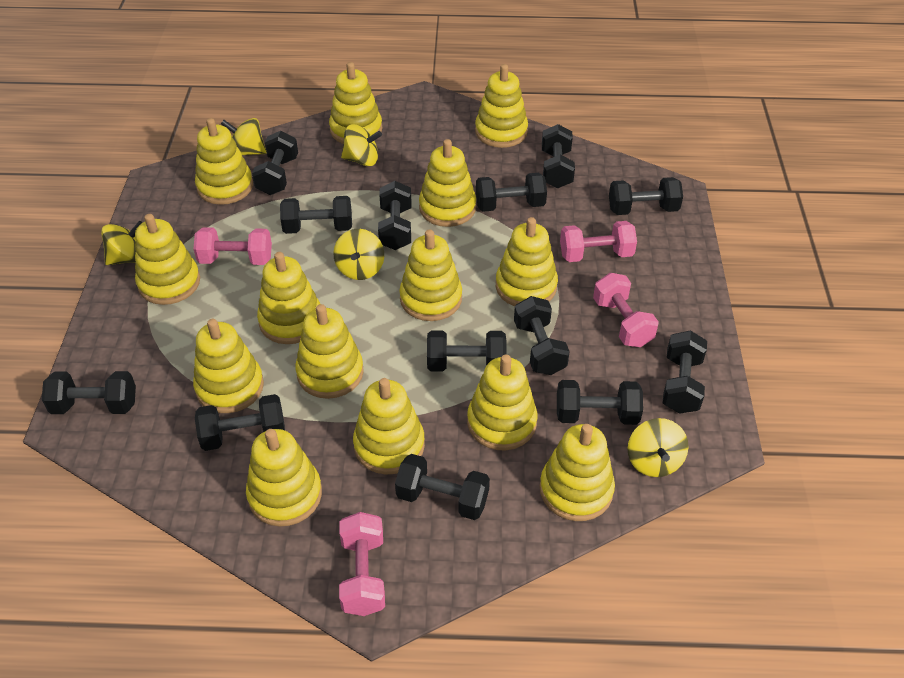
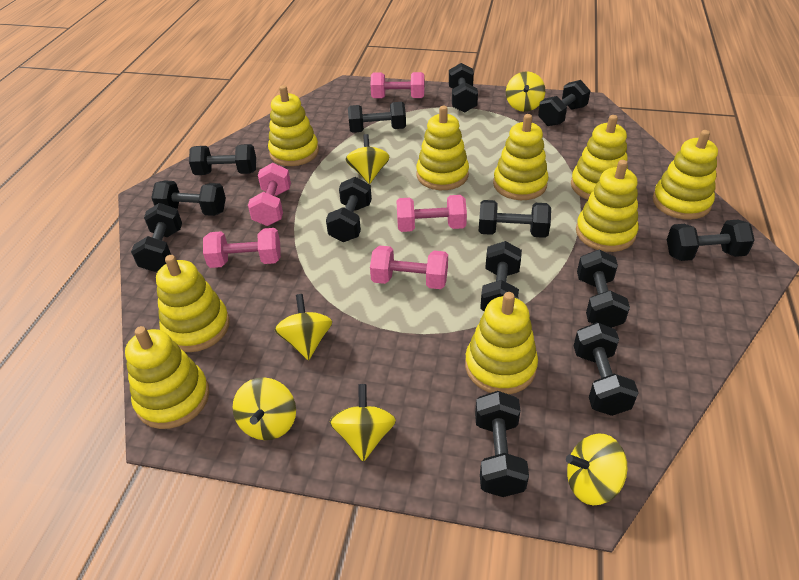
pink dumbbell: [193,227,272,265] [339,512,385,616] [560,221,637,262] [593,273,659,347] = 4 -> [203,228,281,268] [248,163,291,226] [370,72,425,98] [370,245,448,289] [396,195,467,232] = 5
yellow spinning top: [101,221,143,265] [221,118,267,155] [333,229,384,280] [341,124,382,166] [627,418,689,477] = 5 -> [232,377,296,440] [275,294,332,360] [330,384,396,462] [346,134,389,184] [506,71,545,112] [566,433,627,505] = 6
yellow stacking toy: [135,214,200,305] [193,319,264,413] [195,118,253,205] [246,429,322,527] [257,252,320,344] [295,304,364,399] [329,62,382,144] [353,378,425,475] [399,229,462,321] [419,139,476,227] [467,355,537,450] [475,64,528,148] [496,217,558,306] [540,424,615,521] = 14 -> [125,326,210,429] [156,255,230,352] [268,85,319,166] [416,106,469,190] [465,292,538,394] [493,114,548,200] [571,115,628,200] [576,160,638,252] [653,130,718,220] = 9

